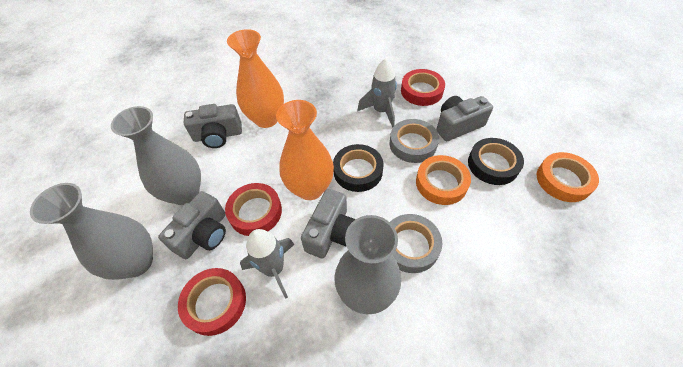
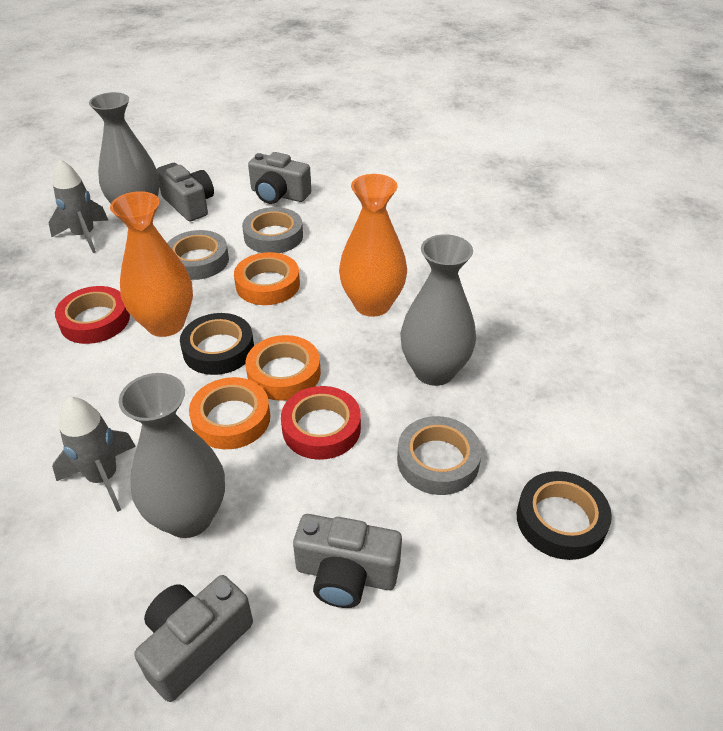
grey tape: [390,119,439,163] [390,214,442,273] = 2 -> [167,230,229,280] [242,207,303,253] [397,416,482,495] = 3
orange tape: [416,155,471,205] [537,152,599,202] = 2 -> [189,377,270,449] [234,252,300,305] [246,335,321,401] = 3
red tape: [178,268,246,336] [225,183,282,236] [401,69,445,106] = 3 -> [55,286,130,344] [281,386,361,460] = 2

